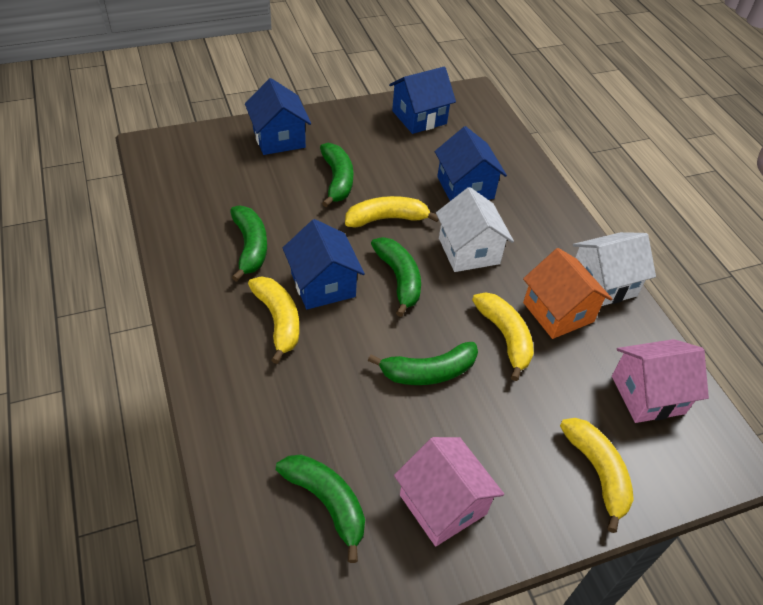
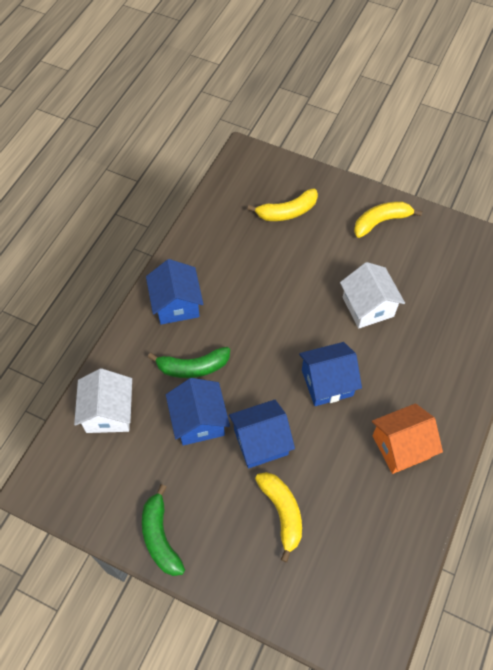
green banana: [230,206,267,282] [276,455,365,563] [320,143,353,207] [368,342,478,385] [371,237,421,317] = 5 -> [142,484,185,576] [148,347,230,378] = 2
pink house: [394,437,504,546] [612,339,709,423] = 2 -> none = 0
yellow banana: [248,277,299,364] [345,196,439,228] [472,292,534,381] [560,418,634,533] = 4 -> [247,188,318,221] [255,472,302,562] [354,201,422,238] = 3

